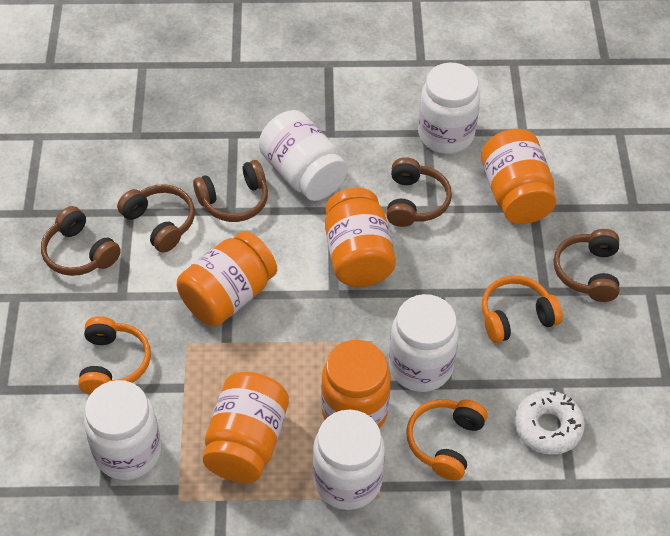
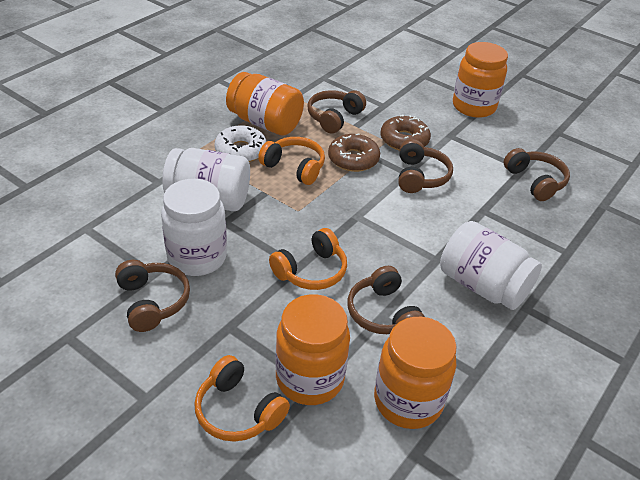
brown donut: none = 0 -> [328,134,380,172] [380,114,431,151] = 2
orange jar: [177,231,277,326] [202,372,289,483] [321,340,391,429] [325,188,396,287] [481,129,556,224] = 5 -> [226,72,304,135] [275,294,350,405] [374,317,457,429] [453,42,508,118] = 4
white jar: [84,380,161,480] [259,110,348,201] [313,409,385,510] [389,294,459,392] [418,63,480,154] = 5 -> [161,179,227,276] [162,148,250,211] [440,221,542,310] = 3

